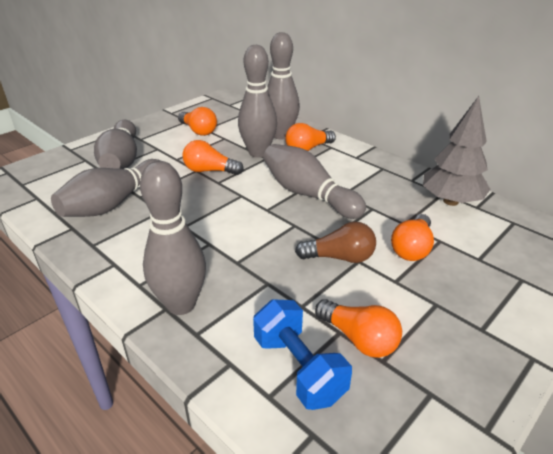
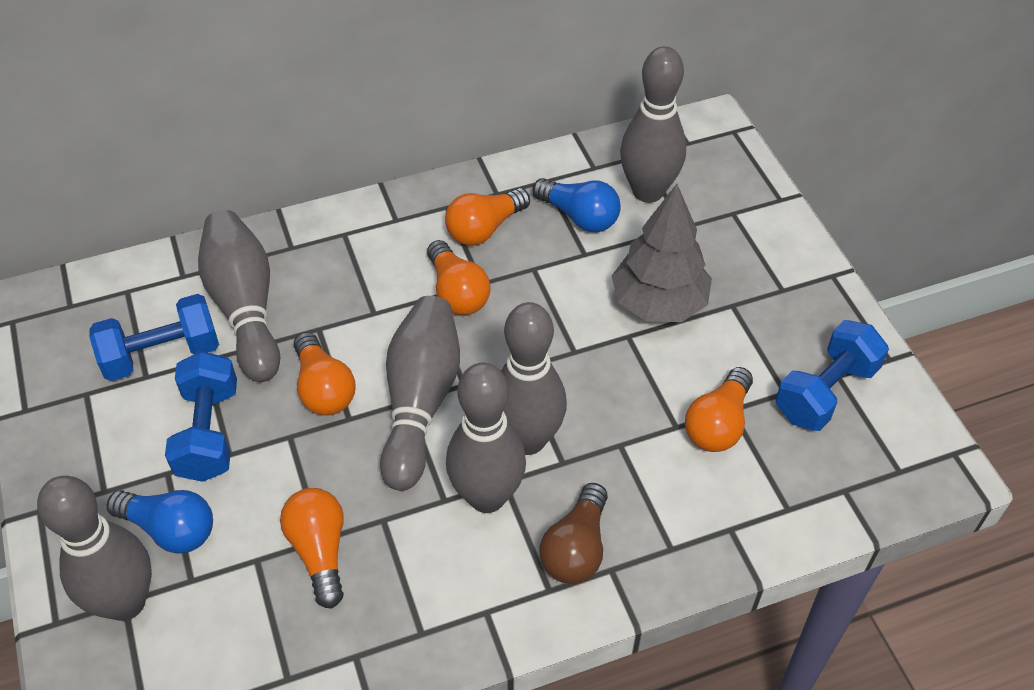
blue dumbbell: [253,299,352,410] = 1 -> [89,294,219,381] [165,351,237,482] [776,320,889,431] = 3
blue light bulb: none = 0 -> [107,490,213,553] [532,178,621,232] = 2

